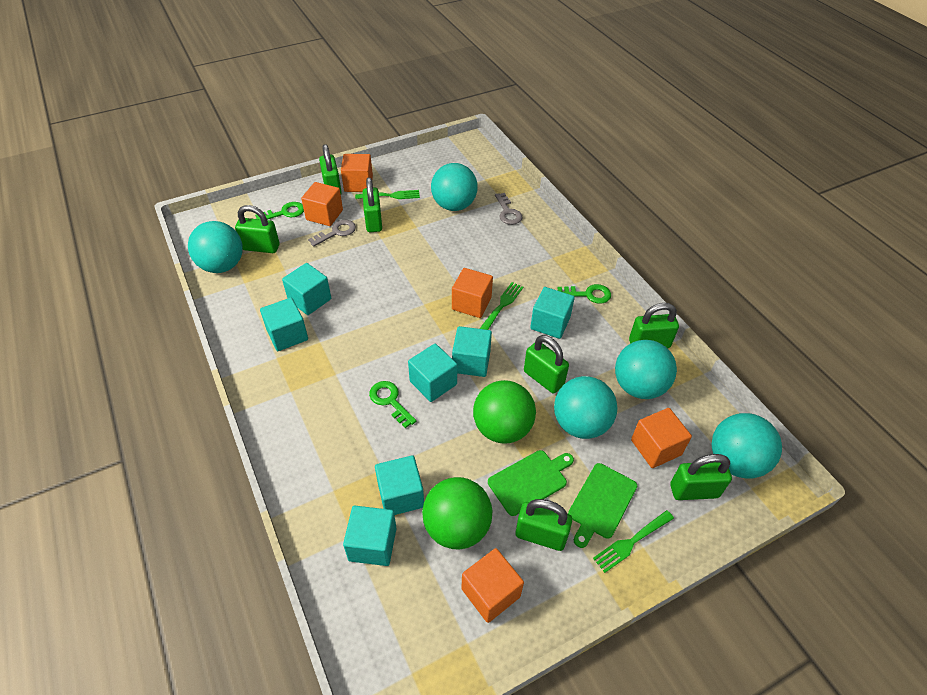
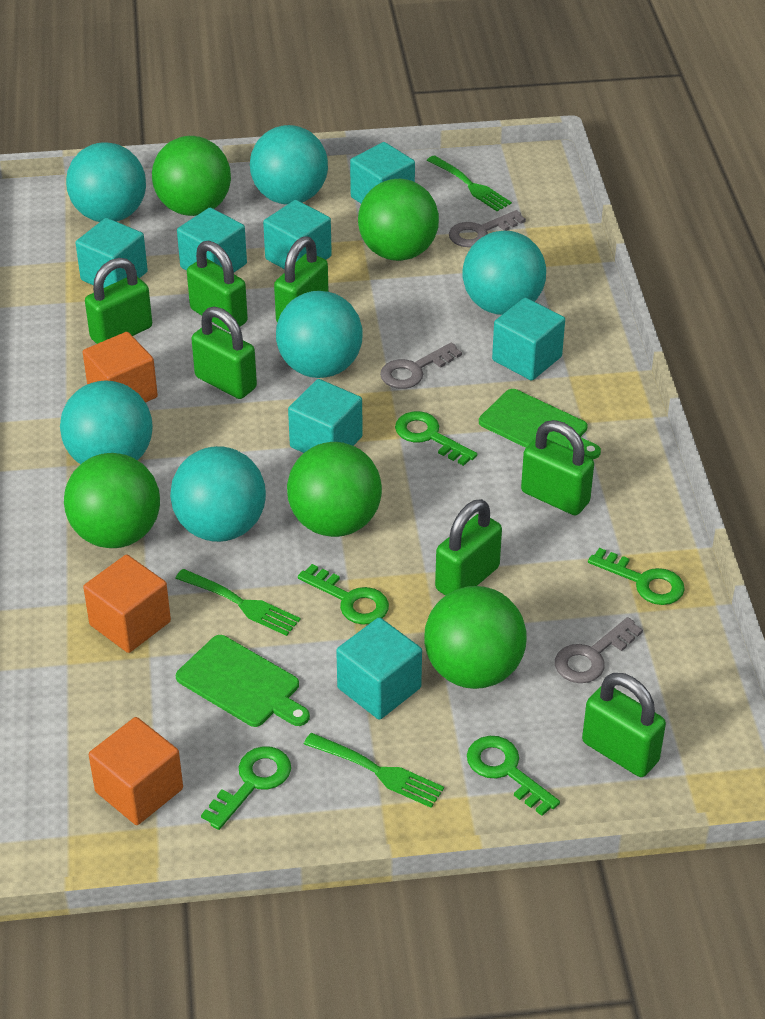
green ball: [422,477,492,550] [473,380,536,444] = 2 -> [64,453,160,548] [152,136,231,216] [287,442,382,537] [358,179,439,261] [424,586,527,689] = 5
green key: [255,202,304,220] [369,381,417,428] [557,284,611,304] = 3 -> [201,746,291,830] [298,564,389,625] [395,411,477,466] [467,736,560,816] [588,548,685,605] = 5
grey key: [308,220,356,247] [495,193,523,225] = 2 -> [380,343,462,389] [449,210,526,247] [555,617,643,683] = 3
orange cube: [301,182,343,226] [341,154,373,192] [452,268,493,318] [461,548,524,623] [631,408,692,468] = 5 -> [83,332,158,403] [83,555,171,653] [89,717,183,825] = 3
turquoise ball: [188,221,243,273] [431,163,478,211] [554,376,618,439] [615,340,677,399] [711,413,782,479] = 5 -> [60,381,153,464] [66,142,146,222] [170,446,266,542] [250,125,328,205] [276,291,363,378] [463,231,546,315] = 6

